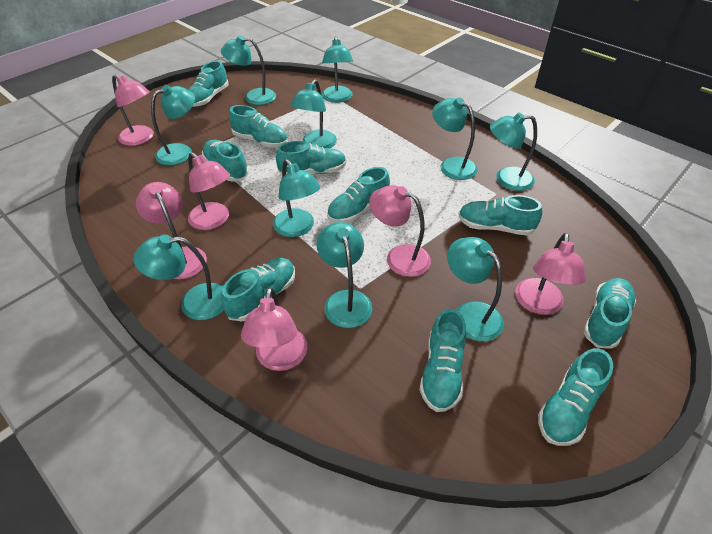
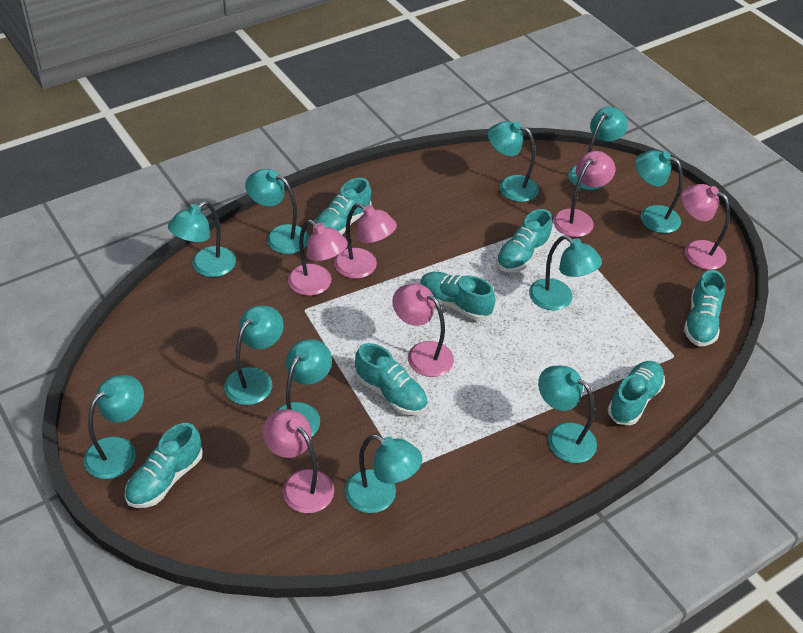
turquoise lamp: [133,235,224,320] [151,85,195,165] [221,35,276,105] [273,159,320,237] [291,79,337,148] [316,222,372,328] [322,36,353,103] [432,97,478,180] [447,237,504,341] [490,113,537,191] = 10 -> [84,375,144,479] [168,201,236,277] [224,305,284,405] [245,169,309,254] [276,339,332,436] [344,434,422,513] [488,121,539,202] [529,235,602,310] [538,366,597,463] [568,107,628,190] [635,150,683,233] = 11
turquoise shoe: [188,61,229,107] [202,140,249,182] [221,258,295,322] [229,105,288,148] [276,141,346,174] [327,167,390,223] [420,309,466,412] [458,195,542,235] [538,348,613,446] [583,278,636,349] = 10 -> [125,423,203,508] [313,178,372,234] [355,343,427,415] [420,272,496,320] [496,209,552,272] [608,361,665,425] [684,270,726,346] = 7

